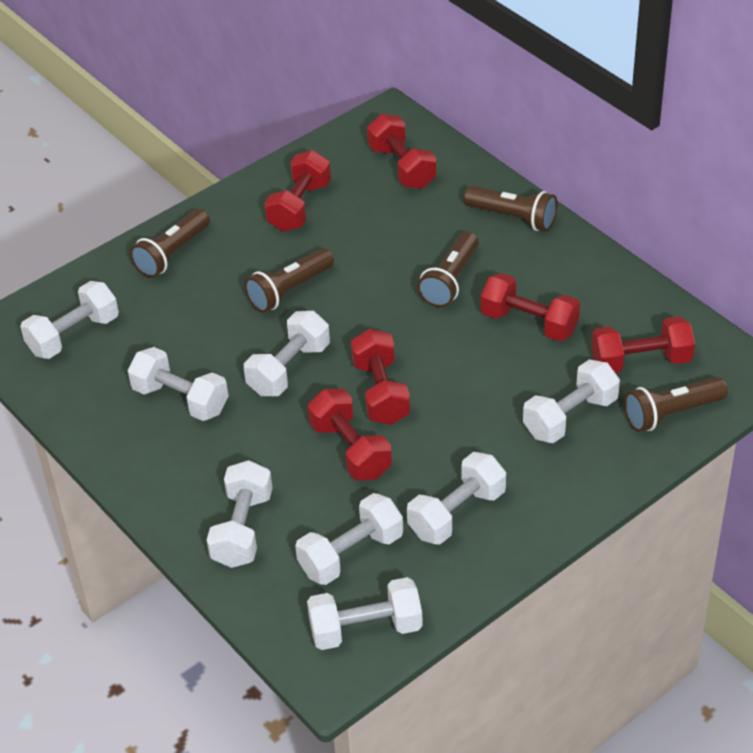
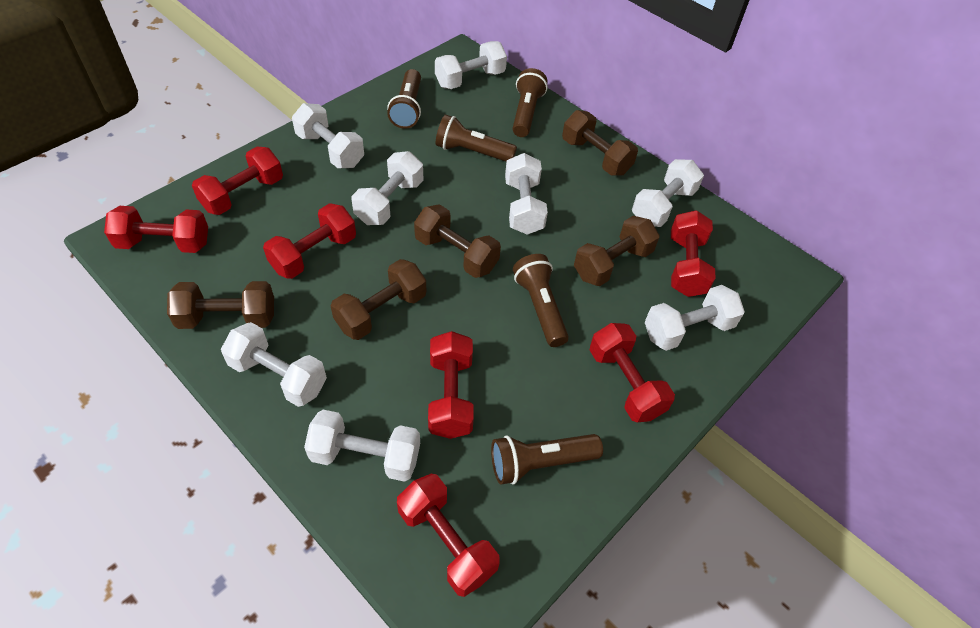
brown dumbbell: none = 0 -> [167,281,274,329] [331,259,426,340] [414,204,501,278] [562,110,638,176] [574,216,660,286] = 5
red dumbbell: [265,150,331,232] [308,389,392,480] [351,329,410,425] [367,114,437,189] [481,273,580,341] [591,316,695,373] = 6 -> [104,206,208,253] [192,147,283,215] [263,203,356,279] [397,474,500,597] [428,331,474,439] [590,323,675,422] [671,210,716,297] = 7

